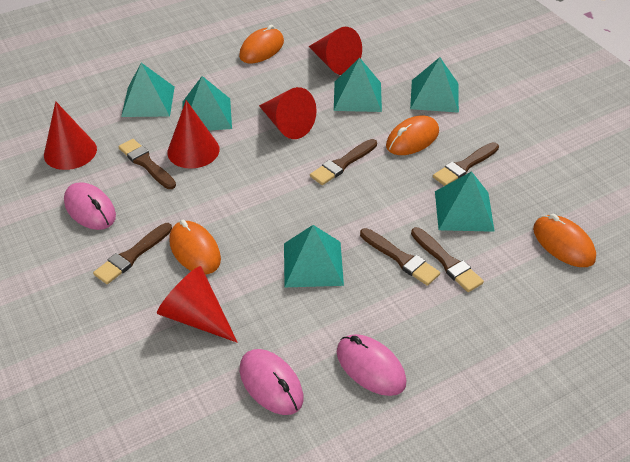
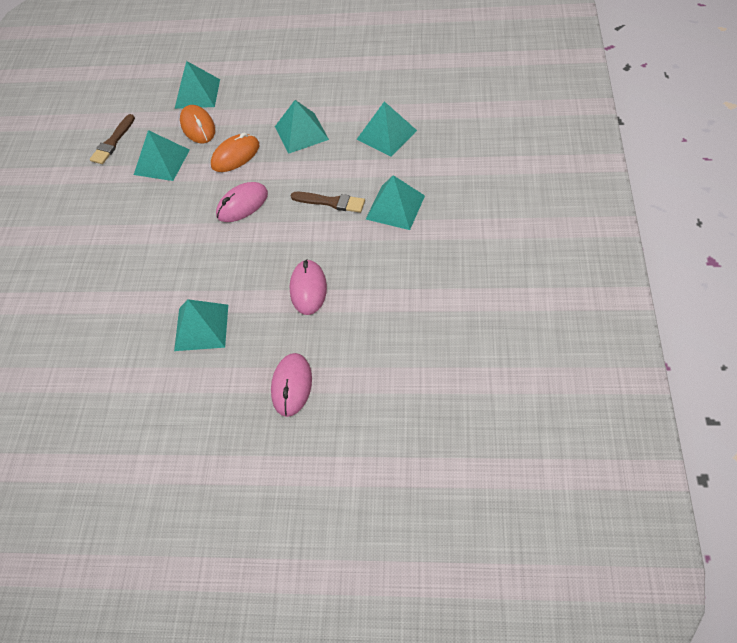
brown brush: [93,223,172,284] [118,139,176,189] [310,139,377,185] [360,228,440,286] [411,227,484,292] [433,142,499,186] = 6 -> [90,114,135,164] [291,192,365,213] = 2
orange mouse: [169,220,221,275] [239,25,284,63] [386,115,439,155] [533,214,596,267] = 4 -> [180,105,215,143] [211,133,259,172] = 2
red cone: [44,101,97,170] [157,266,237,342] [167,100,220,169] [259,87,317,139] [308,27,362,75] = 5 -> none = 0

